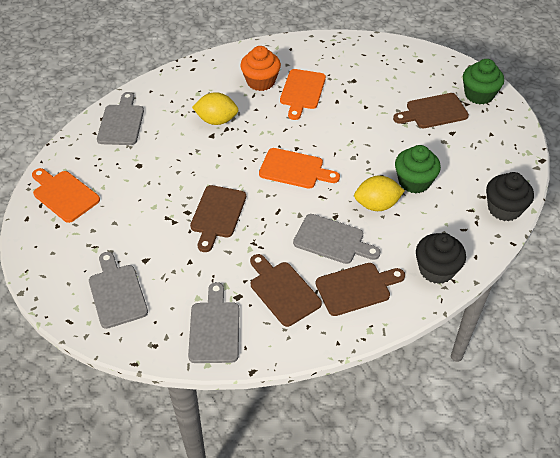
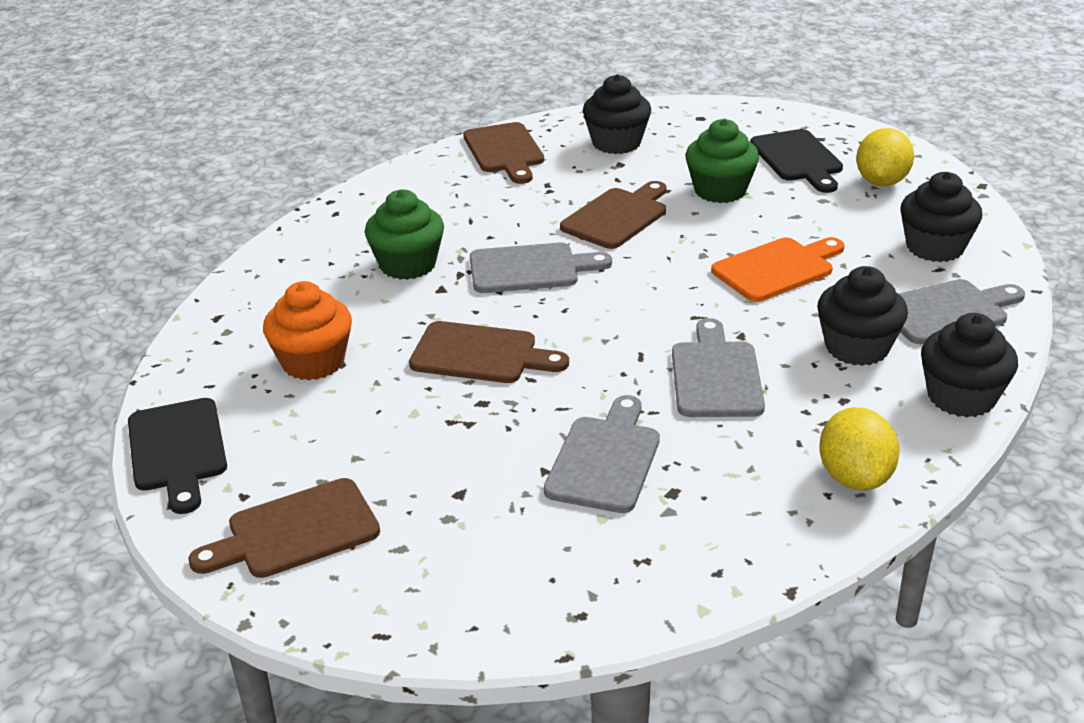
black cupcake: [416,233,466,284] [486,172,534,221] = 2 -> [583,74,651,154] [817,266,908,366] [900,172,982,262] [921,313,1018,417] = 4
black cutting board: none = 0 -> [128,398,227,514] [750,129,843,193] = 2
orange cutting board: [32,168,100,223] [259,148,340,189] [280,69,326,120] = 3 -> [711,237,845,302] = 1

